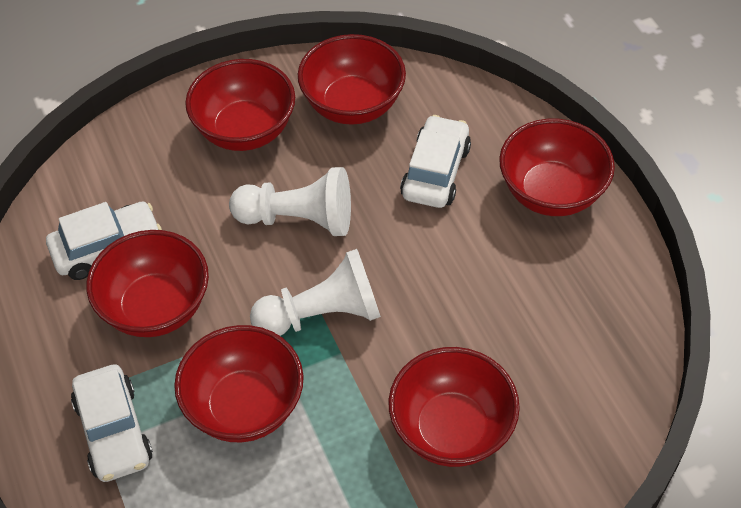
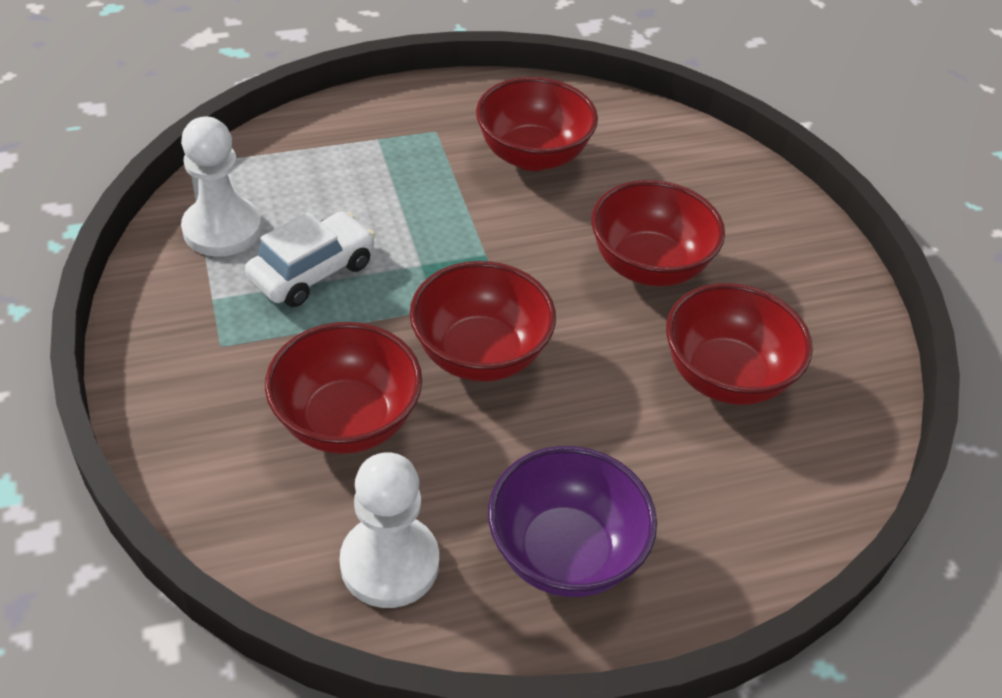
purple bowl: none = 0 -> [488,446,657,597] = 1
red bowl: [87,230,209,337] [174,325,304,442] [185,59,295,151] [298,34,406,125] [388,347,520,467] [499,119,615,216] = 6 -> [265,322,422,454] [410,261,556,382] [476,77,598,171] [591,180,725,286] [666,283,813,405] = 5
white car: [46,202,162,280] [71,364,153,482] [400,115,471,208] = 3 -> [245,211,375,307] = 1

